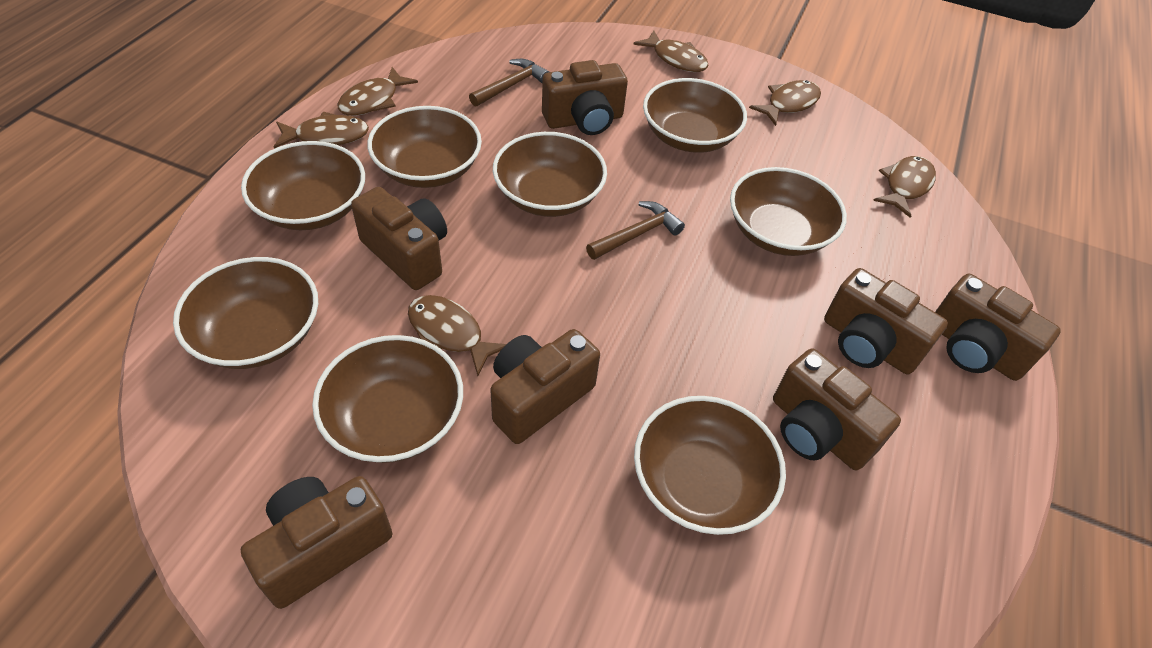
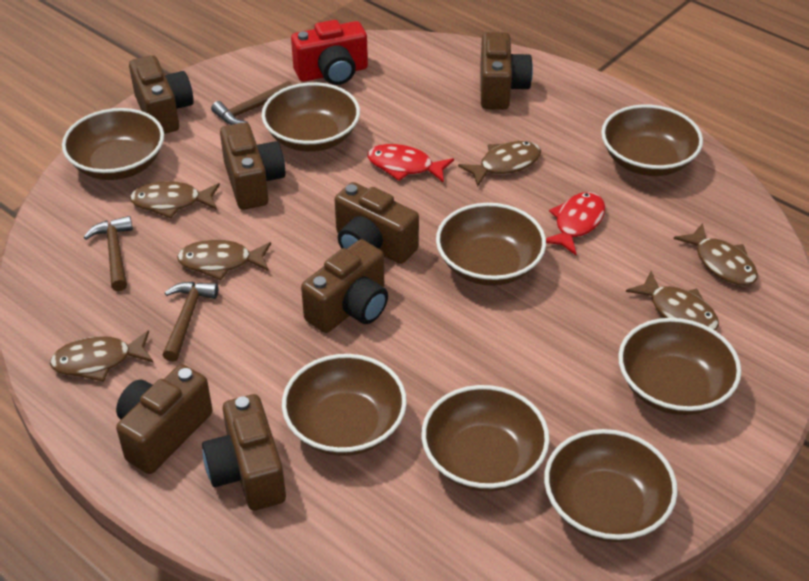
brown hammer: [469,59,549,107] [586,201,685,260] = 2 -> [83,216,133,291] [163,282,218,362] [211,81,292,125] = 3
red camera: none = 0 -> [291,20,368,85] = 1
red fish: none = 0 -> [367,144,454,183] [546,192,605,255] = 2

